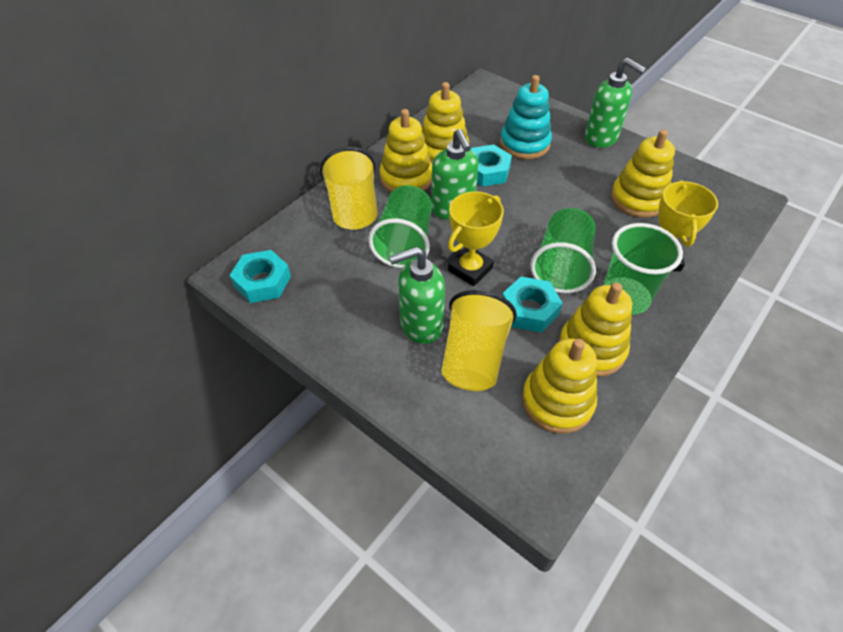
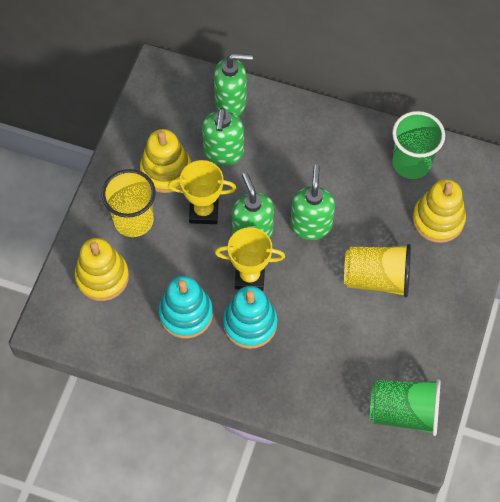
green cup: [368,185,432,268] [530,208,596,293] [604,223,683,315] = 3 -> [370,379,440,436] [392,111,445,179] = 2
green soap dispenser: [389,247,445,344] [431,129,479,220] [585,58,646,148] = 3 -> [202,108,244,165] [214,53,253,116] [232,173,274,238] [291,165,335,240] = 4
turquoise nut: [230,250,291,303] [470,144,512,187] [502,277,563,333] = 3 -> none = 0
turquoise stacking toy: [500,75,552,159] = 1 -> [159,276,213,338] [223,286,277,349] = 2
yellow stacking toy: [380,109,432,192] [422,82,469,164] [522,339,597,434] [558,282,632,377] [611,130,675,218] = 5 -> [75,238,129,301] [140,129,191,193] [412,179,466,243] = 3

